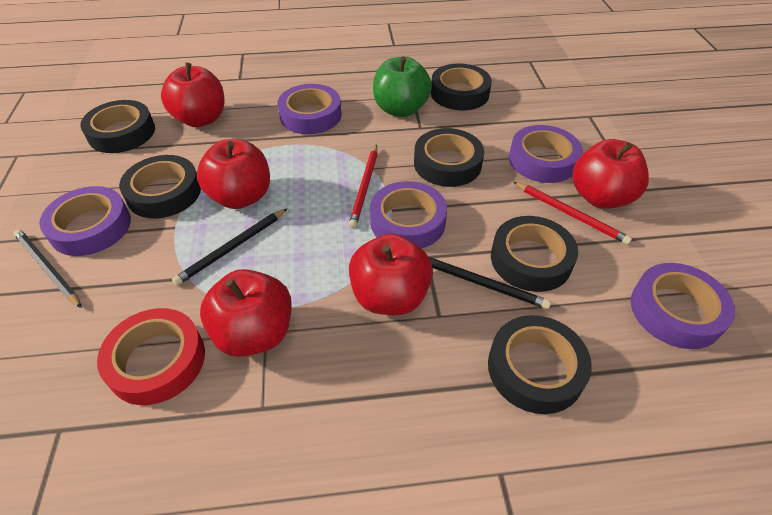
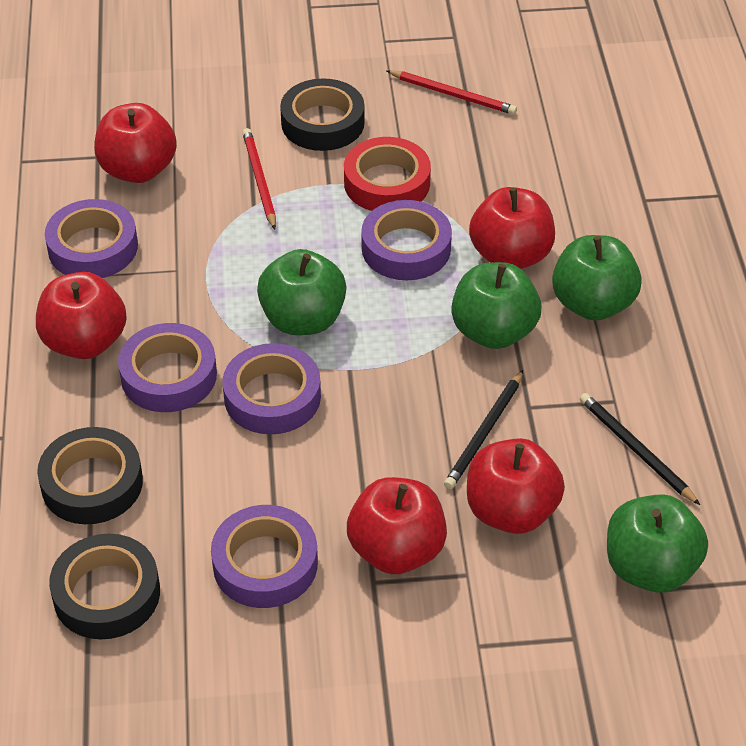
black pencil: [13,230,82,308] [172,208,288,286] [429,257,551,309] = 3 -> [444,370,523,489] [580,393,700,505] = 2
black tape: [80,100,155,153] [119,155,201,218] [414,128,484,187] [431,63,492,110] [488,315,592,414] [491,216,578,292] = 6 -> [37,427,143,524] [49,534,160,639] [280,78,365,151] = 3
green apple: [373,56,432,117] = 1 -> [257,249,346,335] [451,262,541,349] [552,235,642,321] [607,494,708,593] = 4

